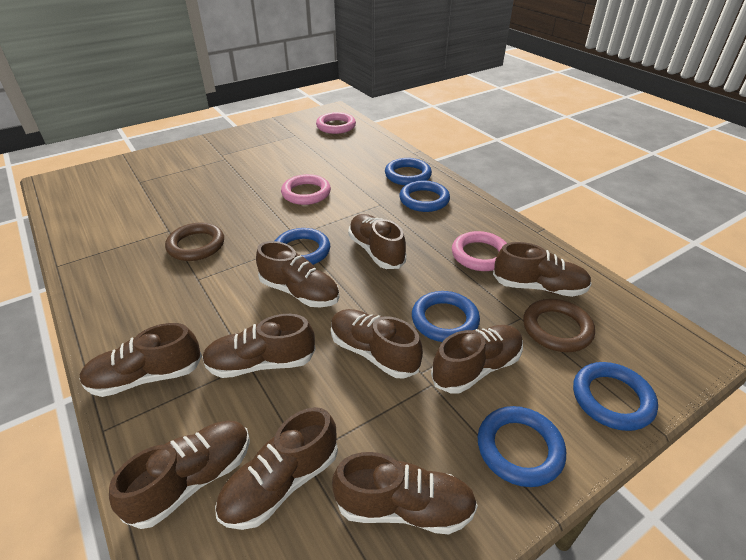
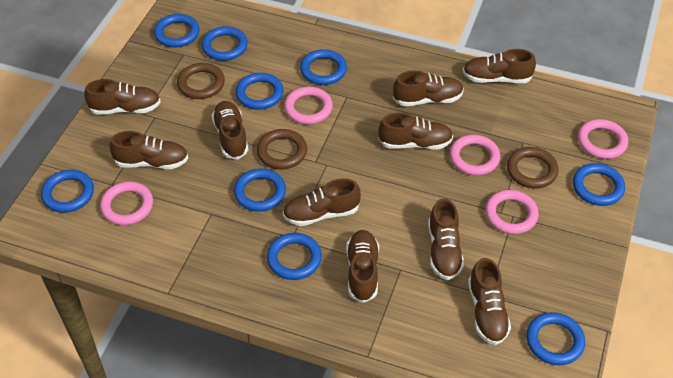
blue ring: [275,228,330,265] [385,158,432,185] [399,181,450,212] [412,291,480,342] [478,406,566,487] [573,362,658,431] = 6 -> [41,170,94,213] [154,14,200,48] [202,26,248,61] [234,169,286,212] [236,73,283,110] [267,233,322,280] [300,49,347,85] [526,312,585,365] [573,163,625,206] = 9
brown ring: [165,223,224,261] [523,299,595,352] = 2 -> [177,63,225,99] [257,129,307,169] [507,147,559,188] = 3
pink ring: [281,174,331,205] [316,112,356,134] [452,231,507,271] = 3 -> [100,181,153,225] [284,87,333,124] [450,135,500,175] [485,190,539,234] [578,119,628,159] = 5

